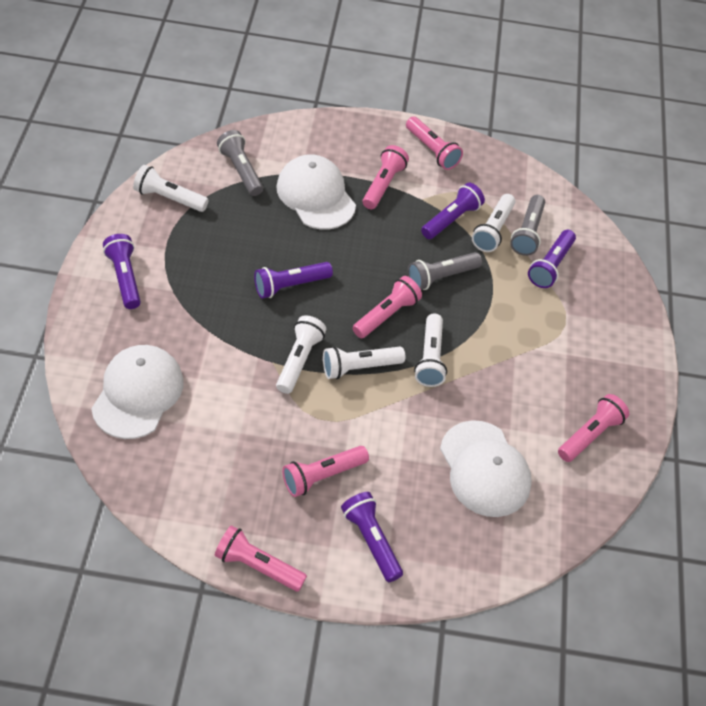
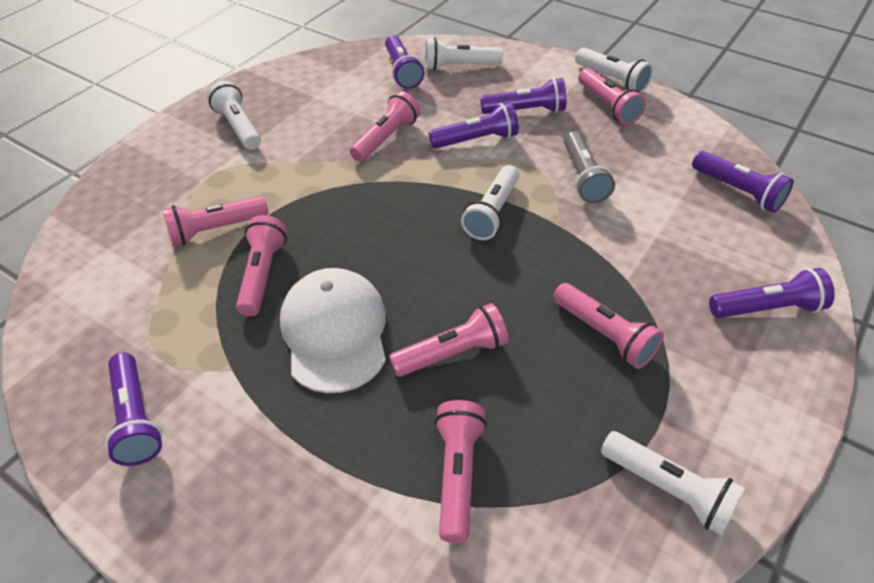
grey flashlight: [217,130,263,196] [408,252,482,290] [510,195,545,256] = 3 -> [564,131,615,203] = 1
pink flashlight: [215,525,307,592] [282,446,369,497] [352,276,422,338] [362,145,409,209] [406,116,463,170] [558,394,629,462] = 6 -> [162,196,269,246] [236,215,287,316] [350,91,420,162] [389,303,509,377] [435,400,487,543] [553,283,664,369] [578,68,646,125] = 7
purple flashlight: [103,234,141,309] [254,262,333,299] [341,492,403,582] [421,183,485,239] [528,230,576,288] = 5 -> [105,353,162,466] [385,35,424,89] [429,102,519,149] [480,78,567,114] [692,151,794,213] [709,268,835,318] = 6
white cap: [91,345,184,439] [276,154,356,230] [440,420,532,517] = 3 -> [280,268,386,393] = 1

